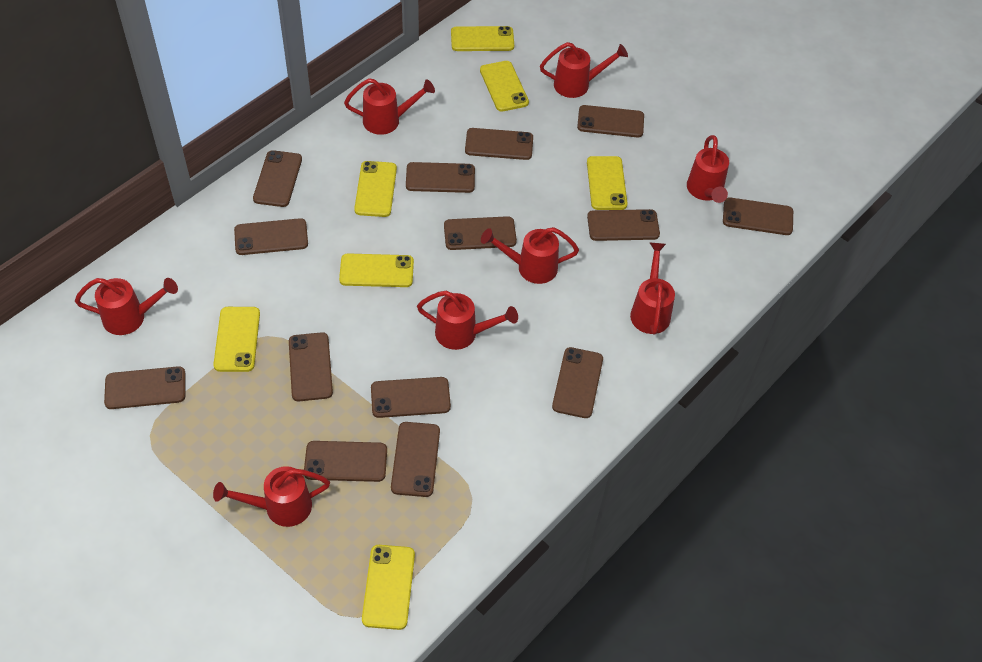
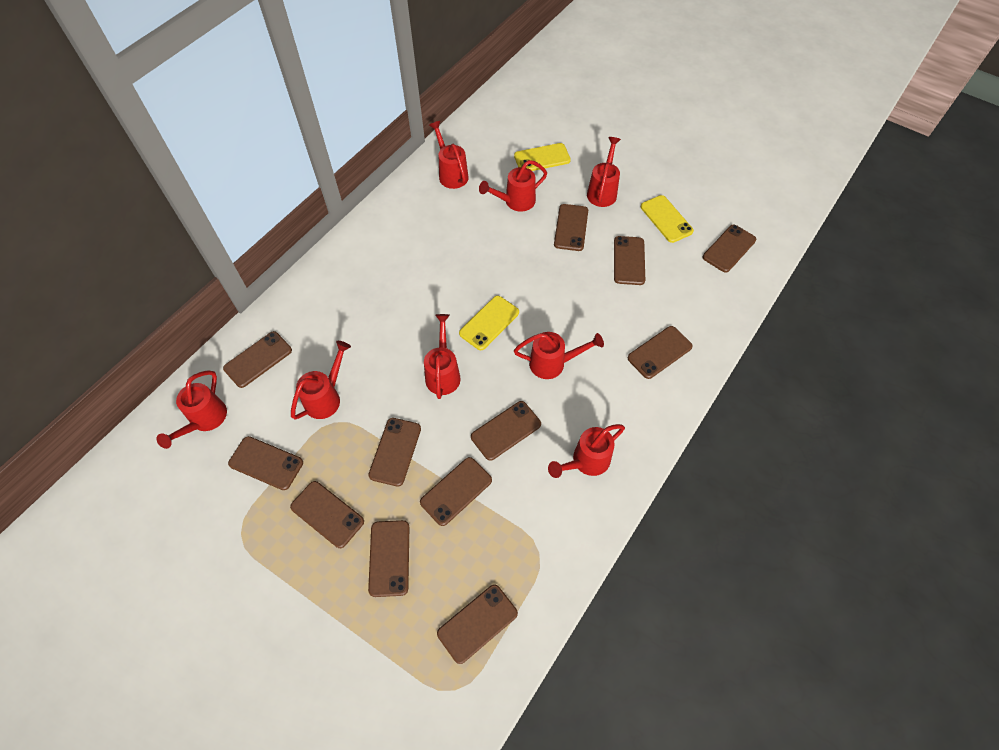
brown phone: [104,366,186,409] [234,218,308,255] [253,150,302,207] [289,332,333,401] [304,441,387,482] [371,377,451,418] [391,422,440,497] [406,162,475,193] [444,216,517,250] [465,128,533,160] [552,347,603,418] [577,105,644,137] [587,209,660,241] [723,197,793,235] = 14 -> [223,331,292,388] [228,436,303,490] [290,481,364,548] [368,520,409,597] [369,418,421,487] [420,457,492,526] [437,584,518,664] [471,401,541,461] [554,204,588,251] [614,236,645,285] [628,326,693,379] [703,225,756,273] = 12
yellow phone: [213,307,260,372] [339,253,414,287] [354,161,397,217] [362,545,415,630] [451,26,514,51] [480,61,529,112] [587,156,628,210] = 7 -> [459,296,519,350] [514,143,571,171] [641,195,694,243] = 3

